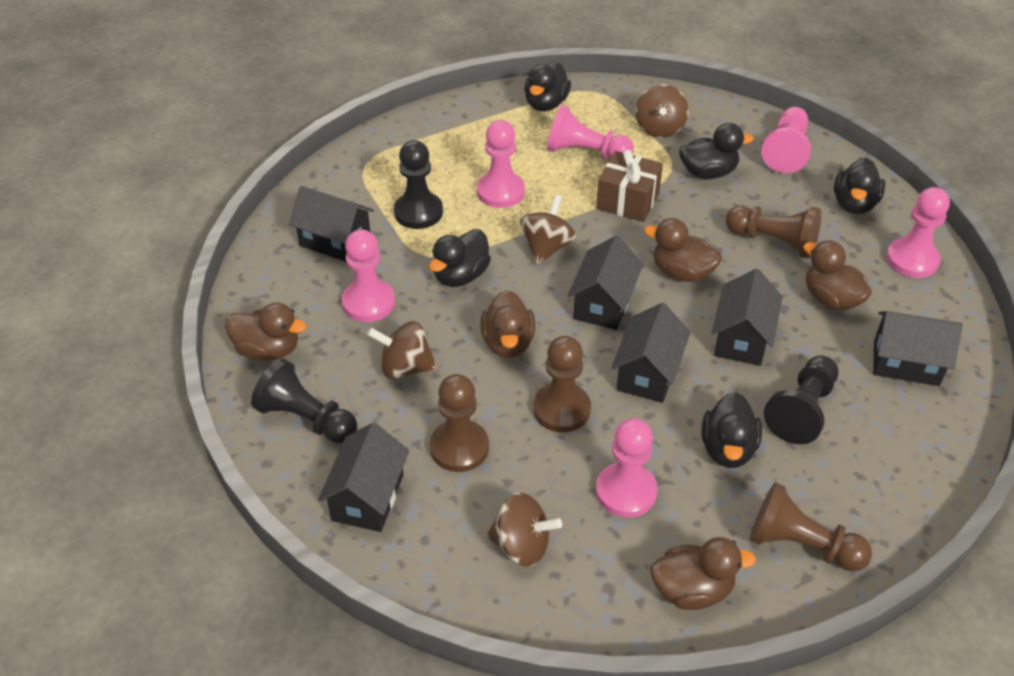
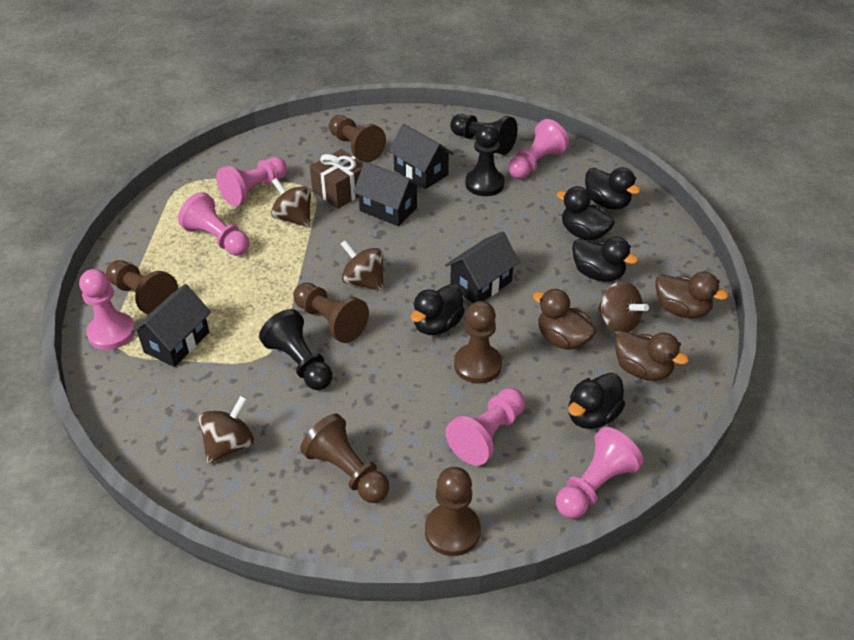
black house: [289,186,374,262] [318,423,409,532] [567,236,643,330] [611,303,690,403] [711,269,783,366] [873,311,963,386] = 6 -> [130,284,211,367] [353,162,422,226] [388,124,454,189] [445,231,520,303] = 4
brown duck: [225,303,307,361] [480,290,535,358] [644,218,722,282] [650,537,756,610] [803,240,872,311] = 5 -> [533,289,596,350] [615,331,689,381] [655,272,728,319] = 3
brown pawn: [430,374,489,472] [533,336,591,432] [726,205,821,259] [749,482,872,572] = 4 -> [106,260,178,315] [293,282,369,343] [300,413,390,503] [329,115,386,162] [425,467,481,556] [454,301,502,384] = 6

